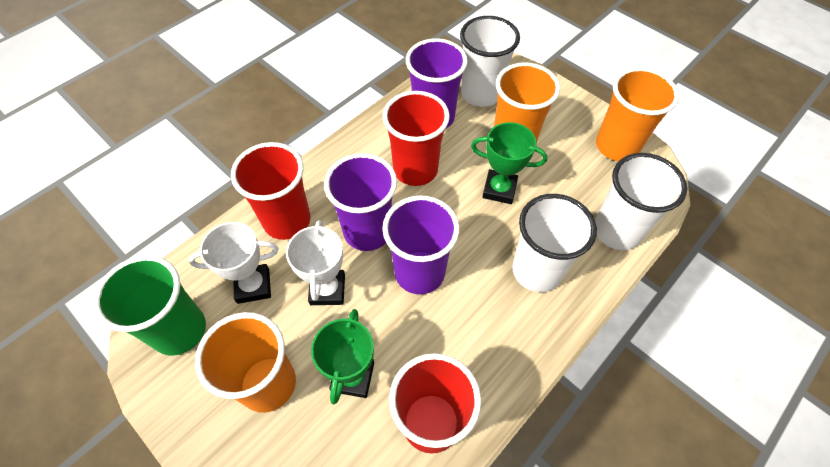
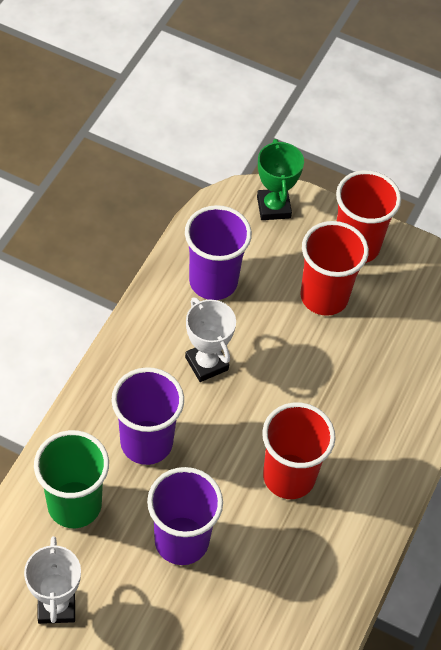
green trophy: [311,309,374,404] [471,122,547,204] = 2 -> [257,139,304,220] = 1
orange cup: [195,312,296,413] [494,62,560,142] [596,68,679,161] = 3 -> none = 0
white cup: [460,16,520,107] [512,194,597,292] [595,153,687,250] = 3 -> none = 0

